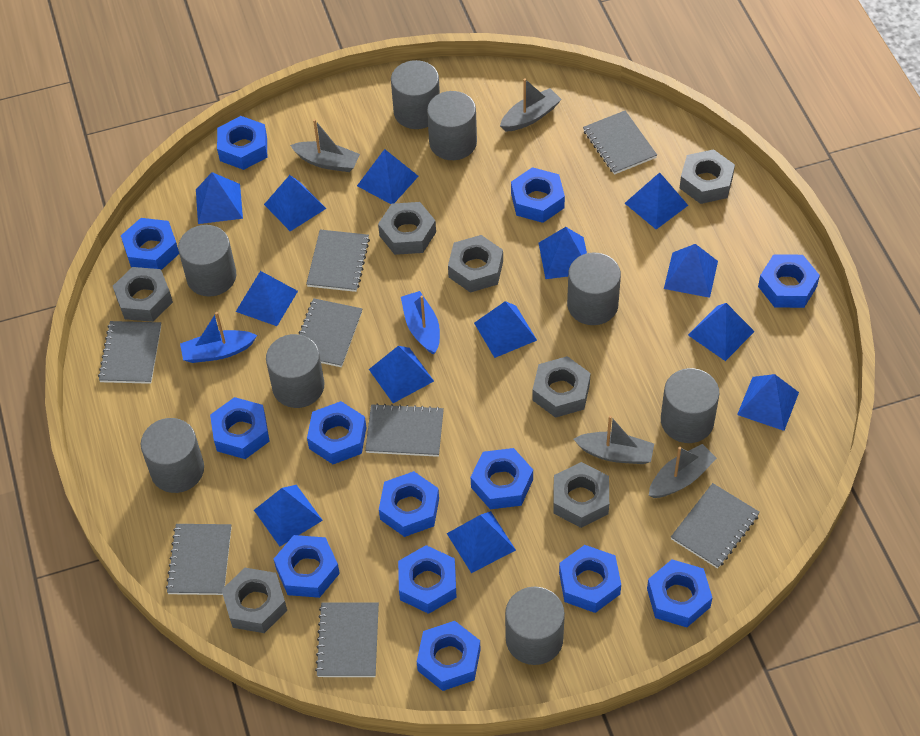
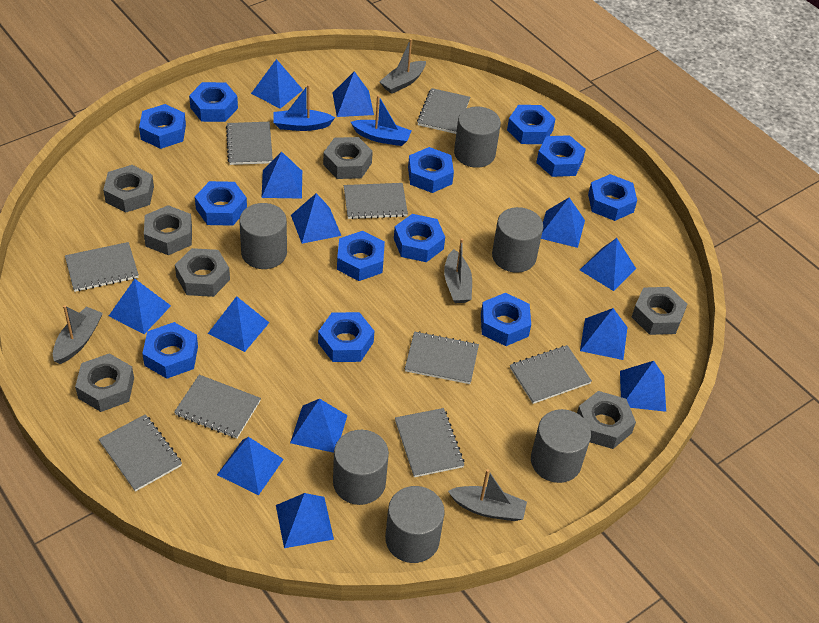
blue nut: [121,218,179,270] [210,397,270,459] [217,116,267,170] [274,535,340,598] [307,401,367,464] [379,471,439,537] [398,545,457,614] [417,621,481,691] [471,448,533,509] [511,167,565,223] [559,545,621,613] [647,559,712,627] [758,255,820,308] = 13 -> [139,104,186,149] [142,322,198,379] [189,82,238,122] [195,181,247,226] [318,312,374,362] [337,231,385,281] [394,214,445,262] [408,147,454,193] [481,293,531,346] [507,105,556,144] [536,135,586,177] [588,174,637,221] = 12
grey cylinder: [141,418,204,493] [178,225,236,297] [266,334,324,408] [391,60,440,129] [427,91,477,160] [505,587,565,665] [567,253,621,325] [661,368,719,443] = 8 -> [239,203,287,269] [333,430,389,505] [385,486,445,563] [454,106,501,168] [492,207,543,273] [531,409,591,483] = 6
grey notebook: [98,321,161,384] [166,524,231,595] [299,298,362,367] [306,230,370,292] [315,603,379,677] [365,403,444,457] [583,111,657,175] [671,483,760,569] = 8 -> [65,242,139,292] [99,414,182,492] [174,375,261,439] [226,122,273,165] [344,183,408,219] [395,408,465,477] [405,331,479,384] [417,88,470,134] [510,345,592,404] = 9

